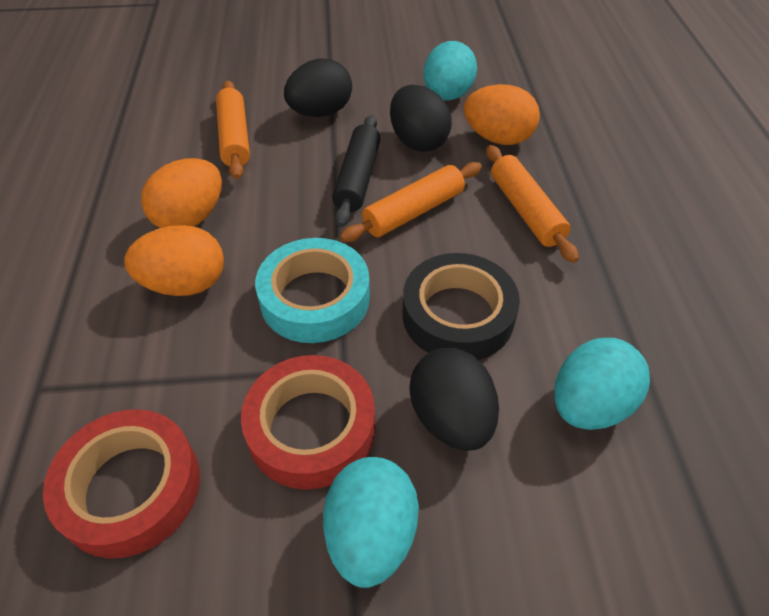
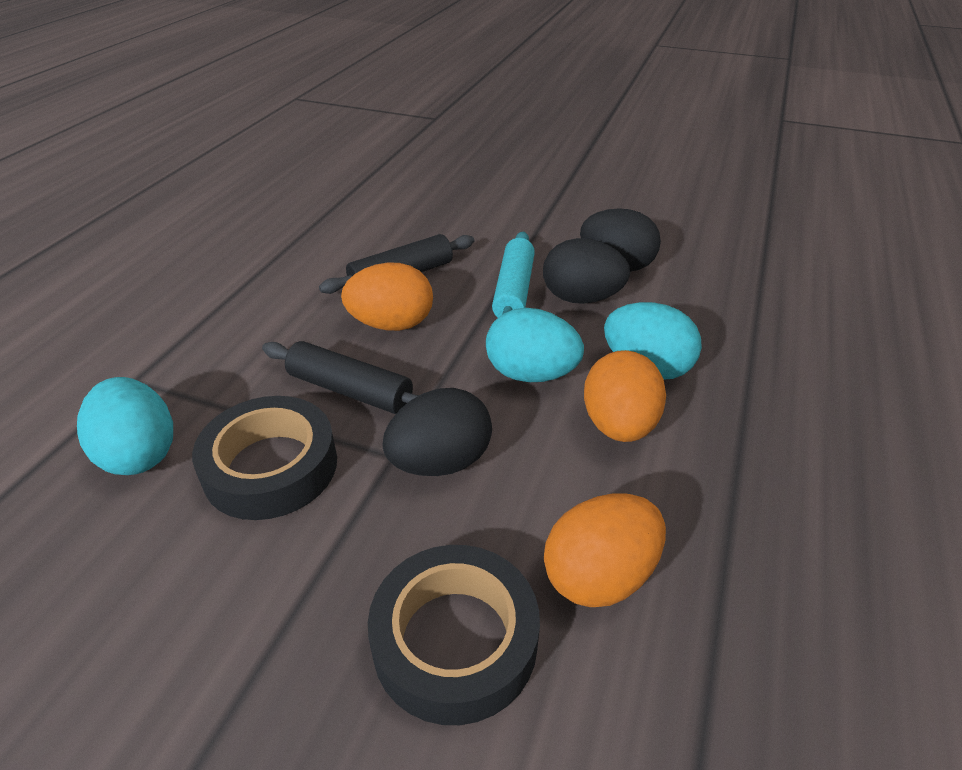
black rolling pin: [332,115,381,227] = 1 -> [262,341,419,414] [319,234,474,294] = 2
black tape: [402,253,520,360] = 1 -> [192,396,337,520] [368,545,540,725] = 2
orange rolling pin: [216,81,250,179] [340,162,482,242] [486,145,579,263] = 3 -> none = 0
red tape: [43,409,200,558] [241,355,375,490] = 2 -> none = 0
turquoise rolling pin: none = 0 -> [492,232,535,317] = 1
turquoise tape: [255,238,370,343] = 1 -> none = 0

